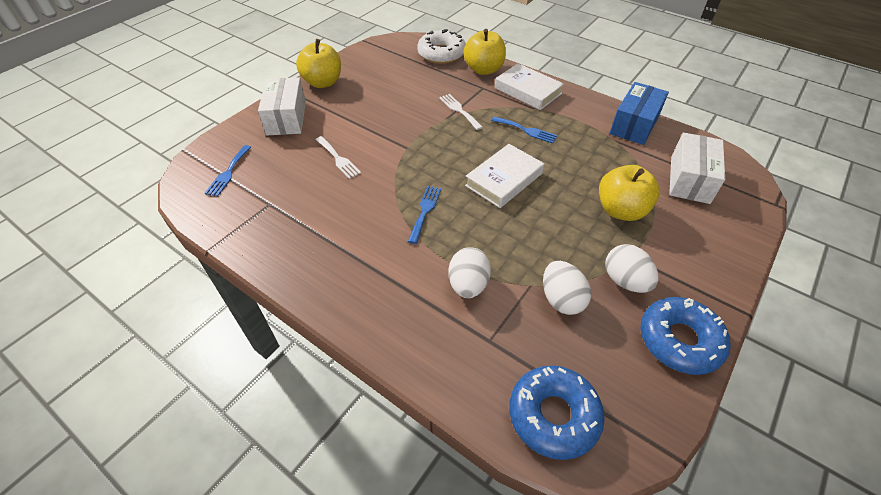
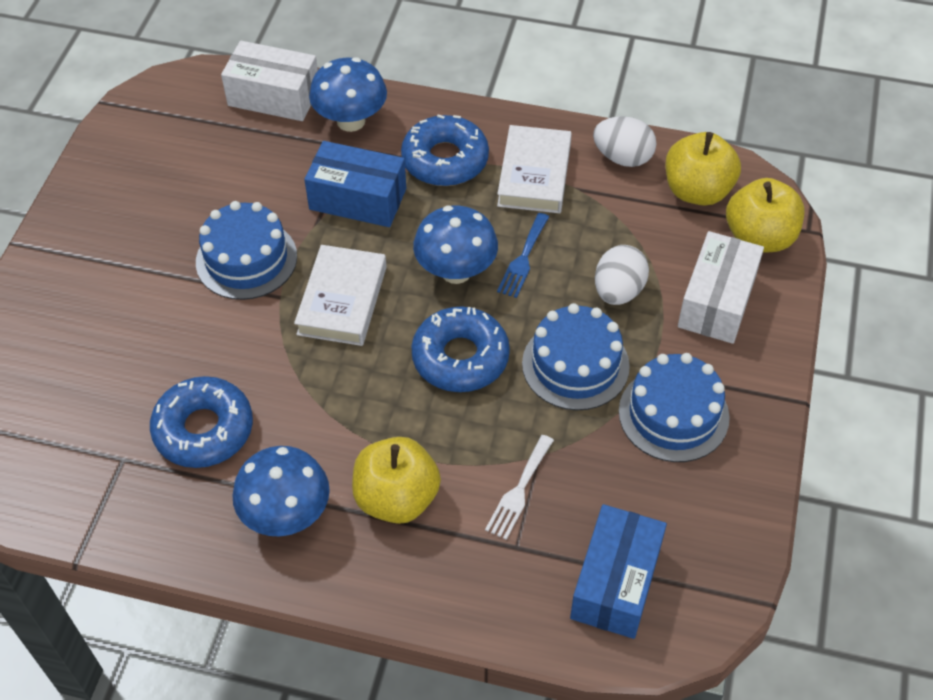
blue box: [610,82,669,145] = 1 -> [304,141,406,227] [570,504,667,639] = 2
blue cake: none = 0 -> [196,201,297,300] [522,303,630,410] [619,353,729,462] = 3
blue donut: [509,366,605,460] [640,297,731,375] = 2 -> [150,376,253,468] [401,114,489,186] [411,307,510,392] = 3
blue fork: [205,145,251,196] [408,186,441,244] [491,116,557,144] = 3 -> [497,213,549,298] = 1
blue mushroom: none = 0 -> [232,446,330,537] [309,57,387,132] [413,206,498,284] = 3
white donut: [417,29,466,64] = 1 -> none = 0
white egg: [448,247,491,298] [543,261,591,315] [605,244,658,293] = 3 -> [593,116,656,167] [595,245,649,305] = 2
white fork: [315,136,361,179] [439,94,483,130] = 2 -> [485,435,554,540] = 1

